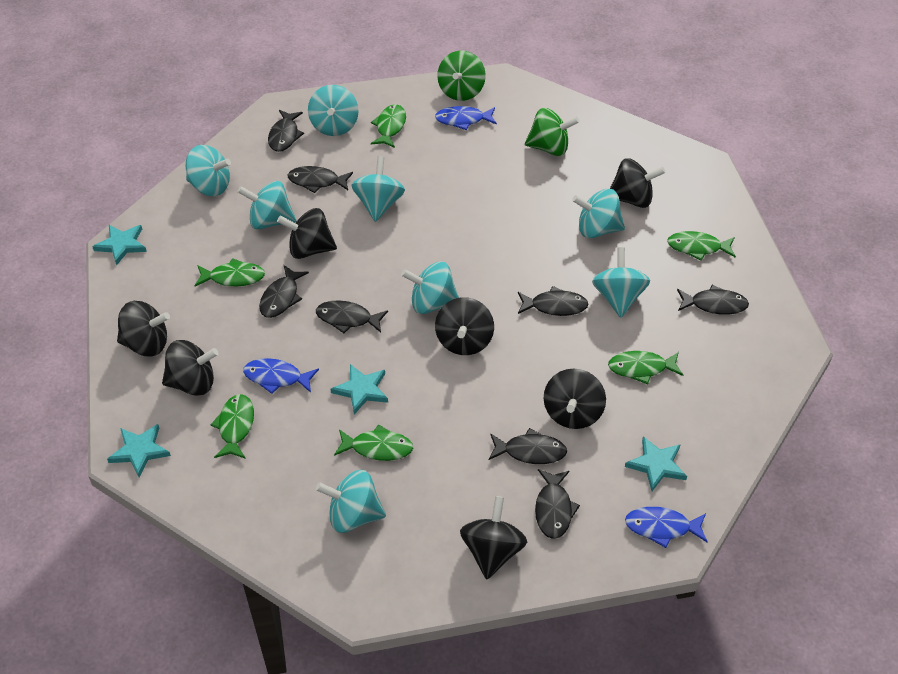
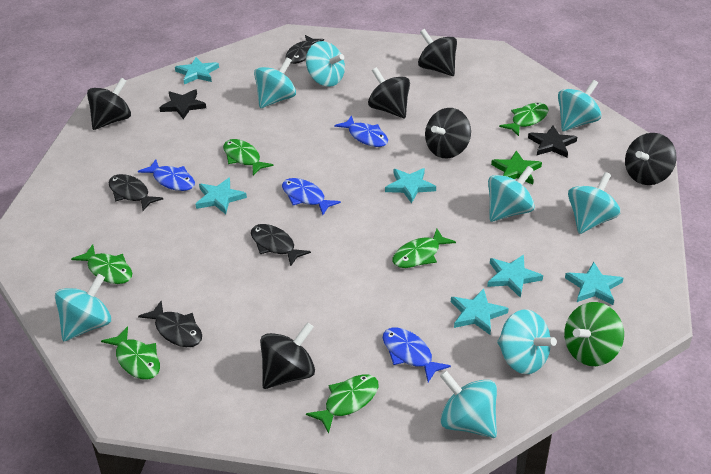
black fish: [259,265,309,318] [268,110,304,152] [288,166,353,193] [316,300,388,333] [489,428,567,464] [518,286,588,316] [535,469,580,539] [677,285,749,315] = 8 -> [109,174,163,211] [138,301,202,347] [251,224,311,266] [286,35,324,64] = 4
black spinning top: [117,301,170,356] [162,340,219,396] [277,208,337,259] [435,297,494,355] [460,496,527,579] [544,368,606,429] [610,158,665,208] = 7 -> [87,78,131,130] [260,322,315,389] [368,67,410,118] [418,29,457,76] [425,108,471,159] [625,133,676,185] = 6
black star: none = 0 -> [159,89,206,119] [528,126,577,158] = 2
blue fish: [243,358,319,394] [435,106,497,130] [625,507,708,548] = 3 -> [138,159,195,191] [282,178,341,215] [334,115,388,147] [383,328,451,382] = 4
green spinning top: [437,50,486,101] [525,108,579,156] = 2 -> [564,302,624,366] = 1
green star: none = 0 -> [491,151,542,185] = 1
turquoise star: [92,225,147,266] [107,424,171,478] [330,364,388,415] [625,436,687,491] = 4 -> [175,57,219,84] [196,178,247,214] [385,168,436,203] [451,289,509,335] [487,255,543,298] [565,262,623,305] = 6

